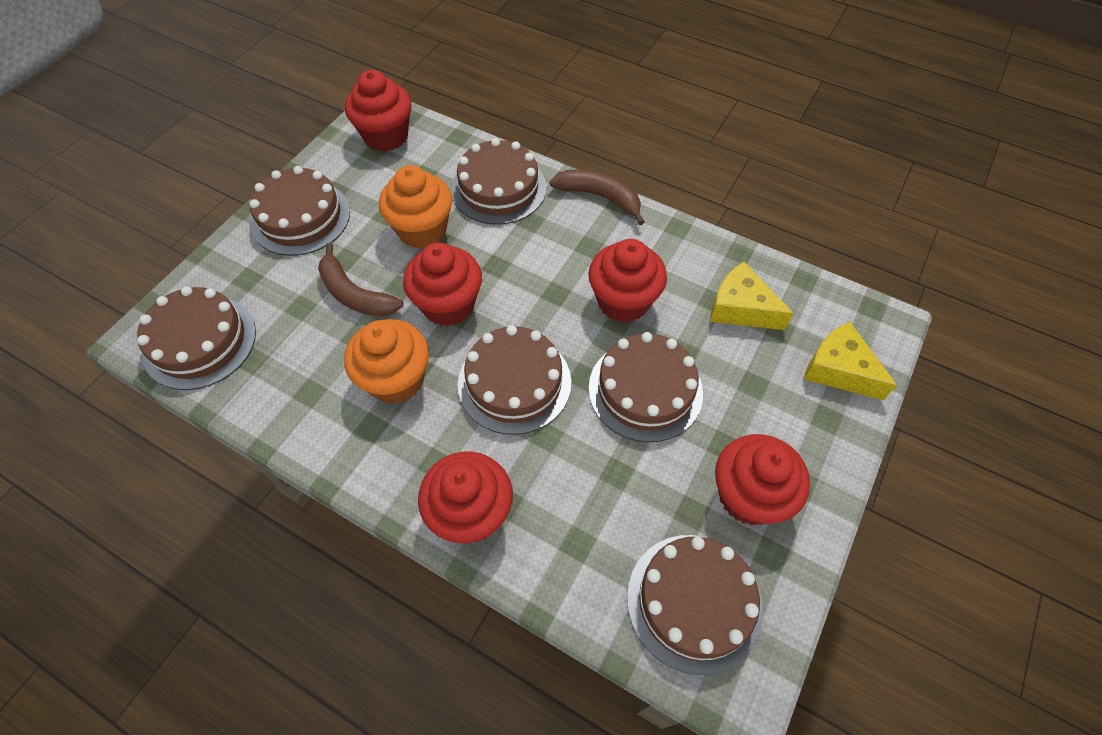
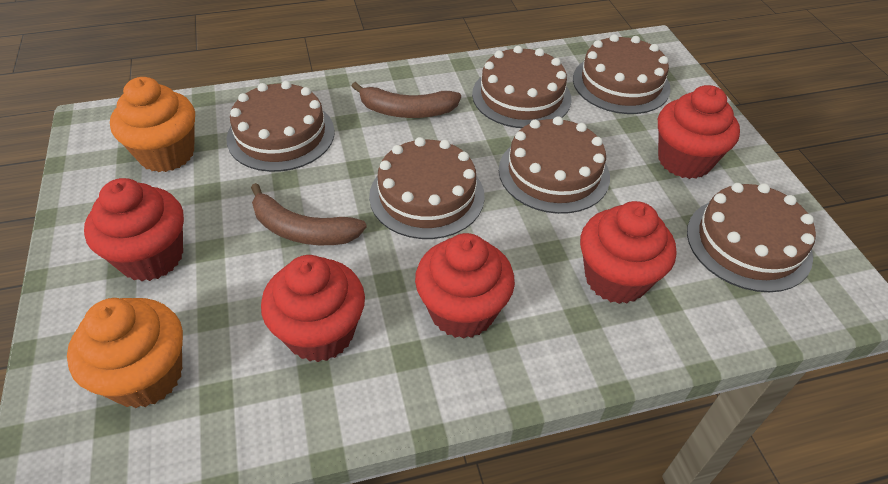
yellow cheese: [710,262,794,330] [804,322,897,400] = 2 -> none = 0

